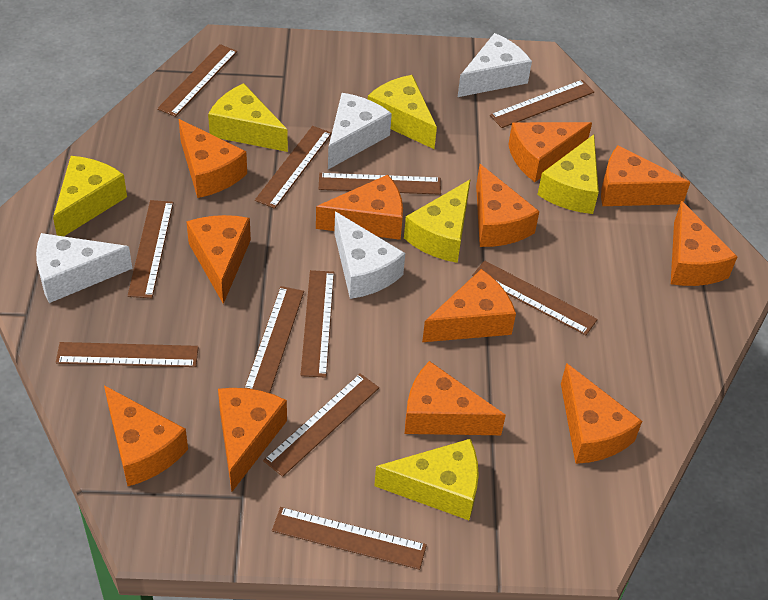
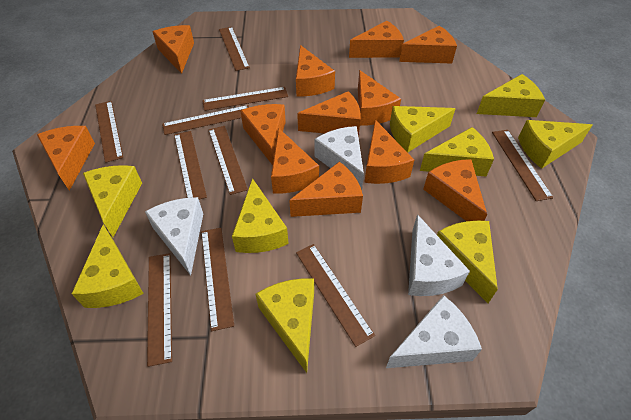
brown ruler: [56,342,198,367] [128,200,174,298] [157,44,237,117] [244,286,304,393] [255,126,332,209] [263,373,379,477] [272,507,427,570] [301,270,334,378] [319,173,441,195] [472,260,598,335] [490,80,594,128] = 11 -> [95,101,123,163] [147,253,172,367] [162,105,249,135] [174,131,207,199] [201,228,234,331] [202,87,288,111] [209,126,248,195] [219,27,250,71] [296,244,375,347] [492,130,553,201] = 10
yellow cheese: [53,156,127,236] [208,83,288,152] [368,75,437,149] [374,439,479,520] [404,179,471,263] [537,134,599,214] = 6 -> [71,224,144,308] [83,165,142,237] [232,178,288,253] [256,278,314,373] [390,106,456,153] [420,127,494,176] [437,221,498,303] [477,74,545,117] [518,120,592,169] = 9

